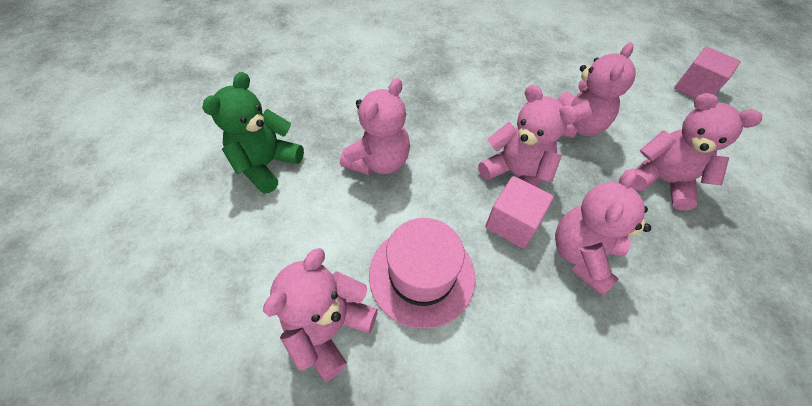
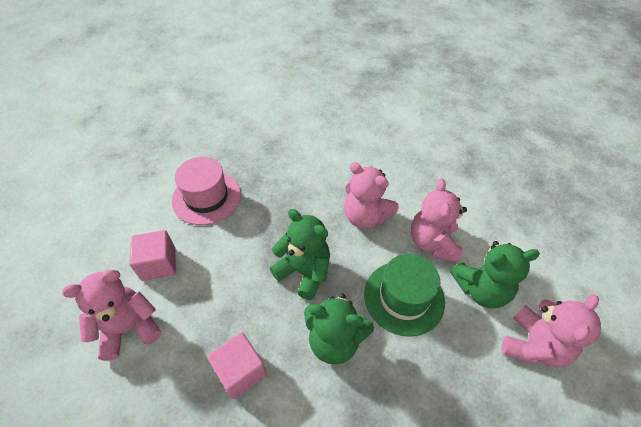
green hat: none = 0 -> [364,254,445,337] = 1
green teddy bear: [202,72,304,194] = 1 -> [270,209,330,300] [304,294,374,365] [450,241,540,308] = 3
pink teddy bear: [263,248,378,382] [340,78,410,175] [478,85,578,188] [555,169,651,295] [558,42,635,138] [630,93,762,211] = 6 -> [62,270,161,361] [344,162,399,229] [411,179,467,263] [501,294,601,367] = 4

